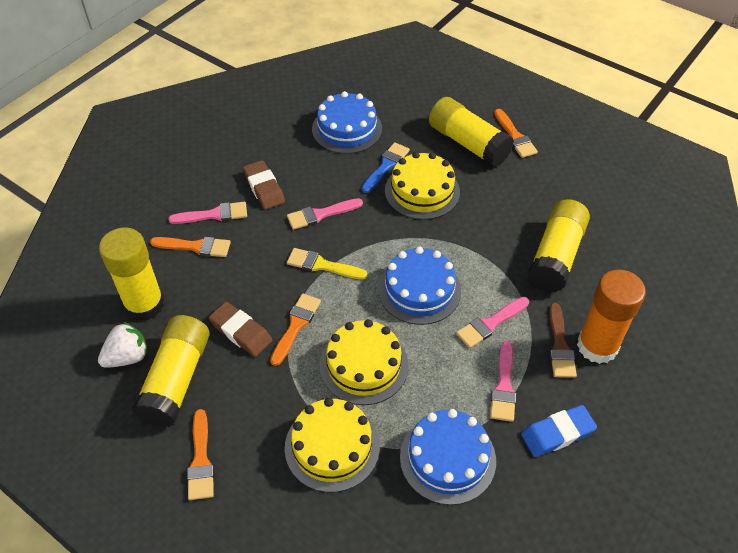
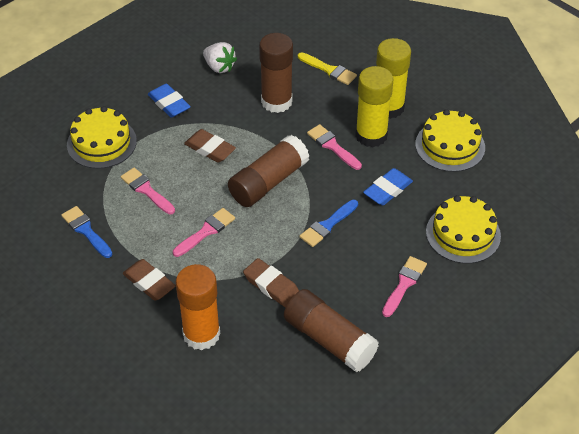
blue brush: [362,142,410,193] = 1 -> [61,206,112,258] [300,200,358,247] = 2
blue cake: [312,91,382,154] [378,247,461,325] [400,409,496,505] = 3 -> none = 0
blue eraser: [521,405,597,457] = 1 -> [148,84,191,118] [363,168,413,205] = 2
brown brush: [549,303,577,378] = 1 -> none = 0
brown eraser: [209,302,272,357] [243,160,285,210] = 2 -> [123,259,176,301] [184,129,236,163] [243,258,299,307] = 3
brown glue stick: none = 0 -> [228,135,310,207] [259,33,293,113] [284,289,379,372] = 3
orange brush: [150,237,231,257] [187,409,214,500] [270,293,321,366] [494,109,538,158] = 4 -> none = 0
yellow glue stick: [99,227,164,321] [132,315,210,427] [429,97,514,167] [528,199,590,292] = 4 -> [355,66,393,147] [376,38,411,119] = 2

